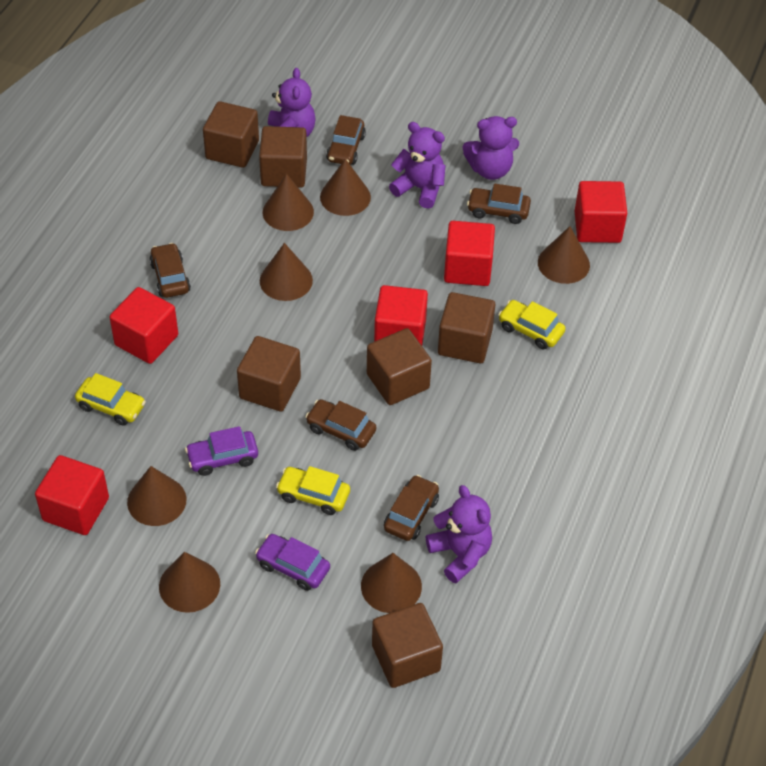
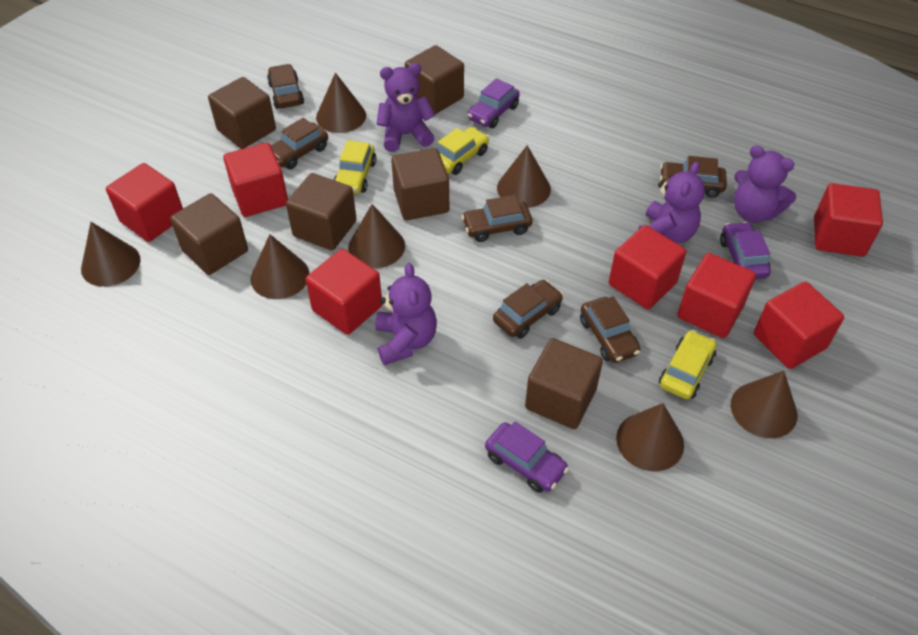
brown car: [149,243,191,298] [305,399,376,451] [326,115,366,165] [384,475,439,541] [467,183,531,224] = 5 -> [267,64,304,109] [271,118,328,169] [462,195,532,242] [493,280,563,339] [580,296,640,363] [660,156,727,198] = 6
purple car: [185,426,258,476] [255,534,330,591] = 2 -> [468,78,520,128] [485,421,569,493] [720,222,771,279] = 3
red cube: [35,455,109,535] [109,287,178,364] [374,285,428,345] [444,221,495,286] [575,181,627,243] = 5 -> [106,163,183,242] [223,143,288,217] [306,249,382,335] [609,225,686,309] [677,253,756,338] [754,282,844,369] [814,183,883,257] = 7

